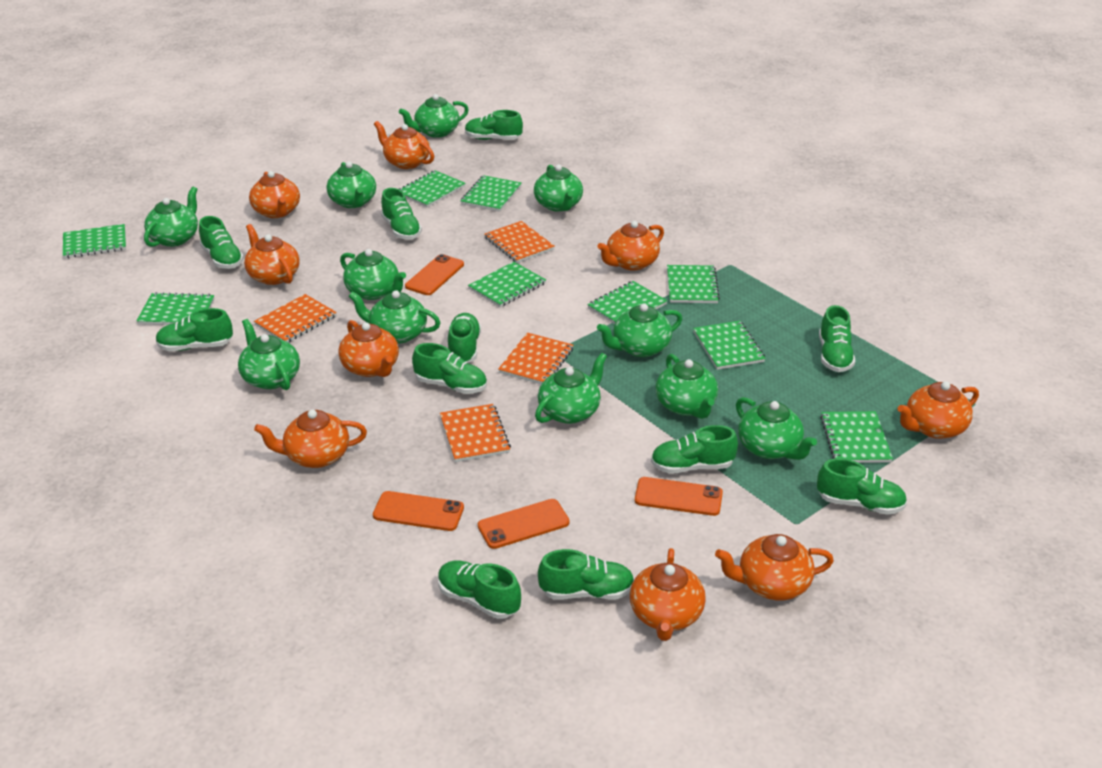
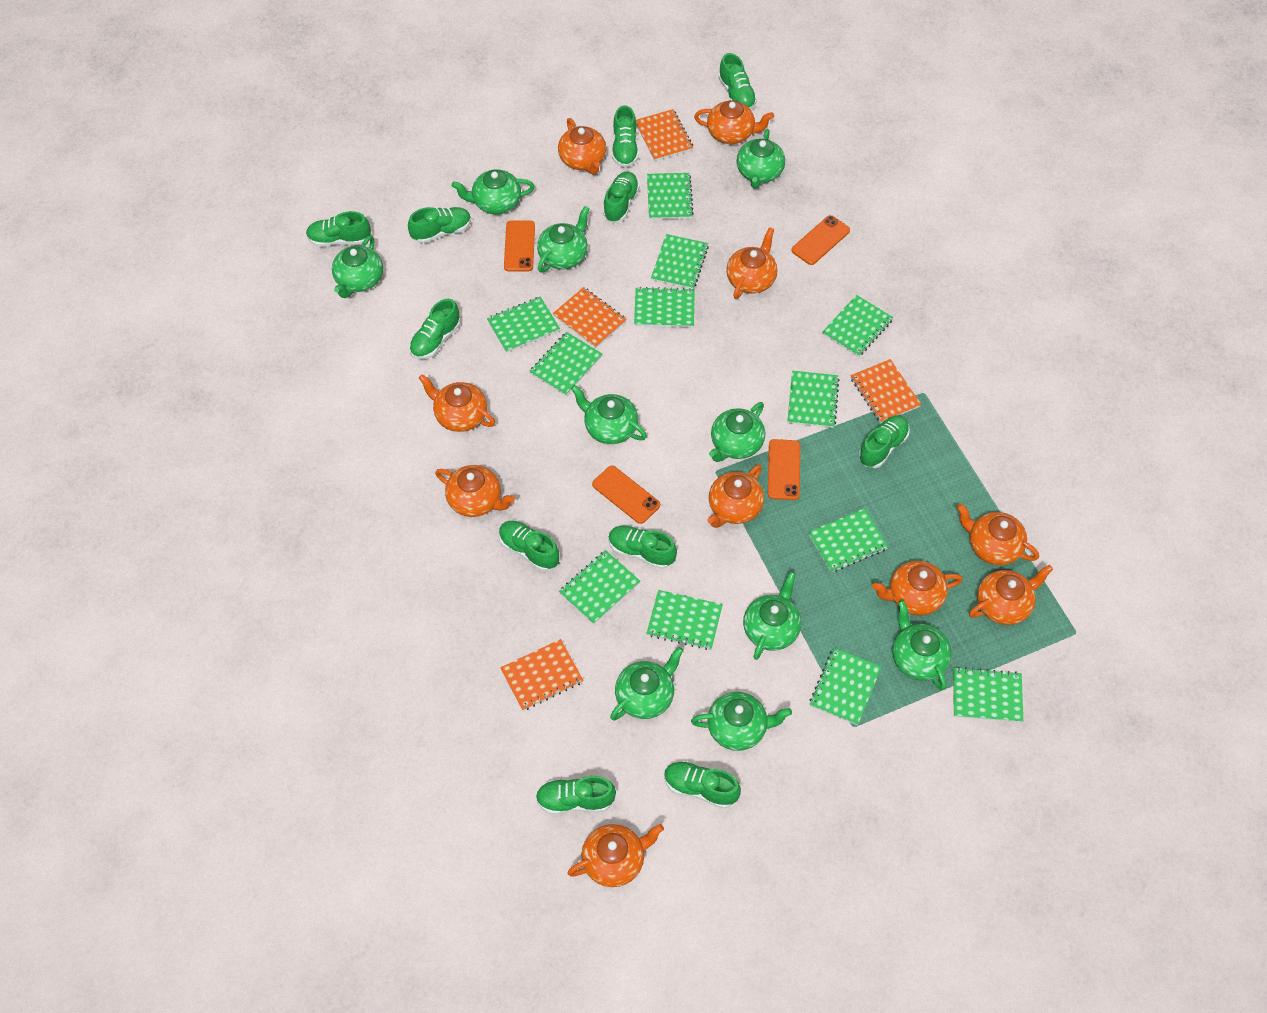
green notebook: [63,224,126,259] [137,292,215,325] [399,170,466,207] [461,175,522,212] [468,262,546,307] [587,281,667,324] [667,265,720,303] [693,321,766,370] [820,411,893,463] = 9 -> [487,296,560,353] [529,332,602,396] [559,550,640,624] [634,287,695,327] [646,590,723,650] [647,173,694,220] [651,234,709,289] [788,371,839,428] [808,508,888,573] [810,648,881,725] [822,295,893,357] [953,667,1023,722] = 12
green teapot: [144,187,198,247] [238,319,300,390] [326,161,376,208] [340,249,406,300] [349,290,440,344] [399,94,469,138] [534,164,583,211] [535,353,607,424] [597,303,682,357] [656,354,718,419] [736,397,817,460] = 11 -> [332,235,383,298] [451,170,534,214] [537,206,590,272] [571,385,647,444] [610,647,684,721] [691,692,792,751] [709,402,765,462] [737,129,785,189] [743,572,801,660] [892,600,952,690] = 10
orange teapot: [244,224,300,285] [249,171,300,218] [254,410,367,468] [338,320,399,377] [374,121,434,169] [597,221,664,271] [630,548,706,641] [715,534,834,601] [897,381,979,439] = 9 -> [418,374,495,432] [435,465,515,517] [558,118,606,175] [567,824,664,887] [694,100,774,144] [707,464,764,528] [726,227,777,299] [872,561,962,616] [957,503,1039,565] [969,565,1053,625] = 10

